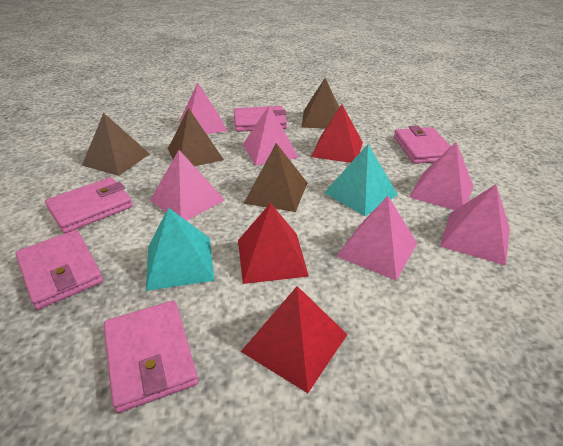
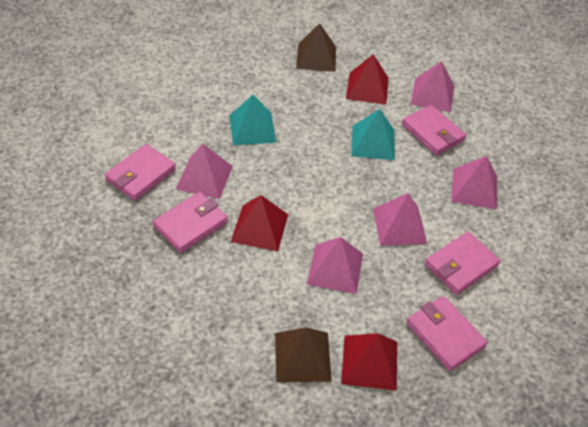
brown pyramid: [82,113,150,176] [168,108,224,166] [244,143,307,212] [302,78,339,129] = 4 -> [275,327,332,382] [296,23,336,72] = 2
pink pyramid: [150,150,225,221] [180,83,227,134] [243,105,299,166] [336,196,417,281] [409,142,474,210] [440,184,510,265] = 6 -> [176,144,233,199] [307,237,363,294] [373,193,427,246] [410,61,455,112] [451,156,497,209] = 5

